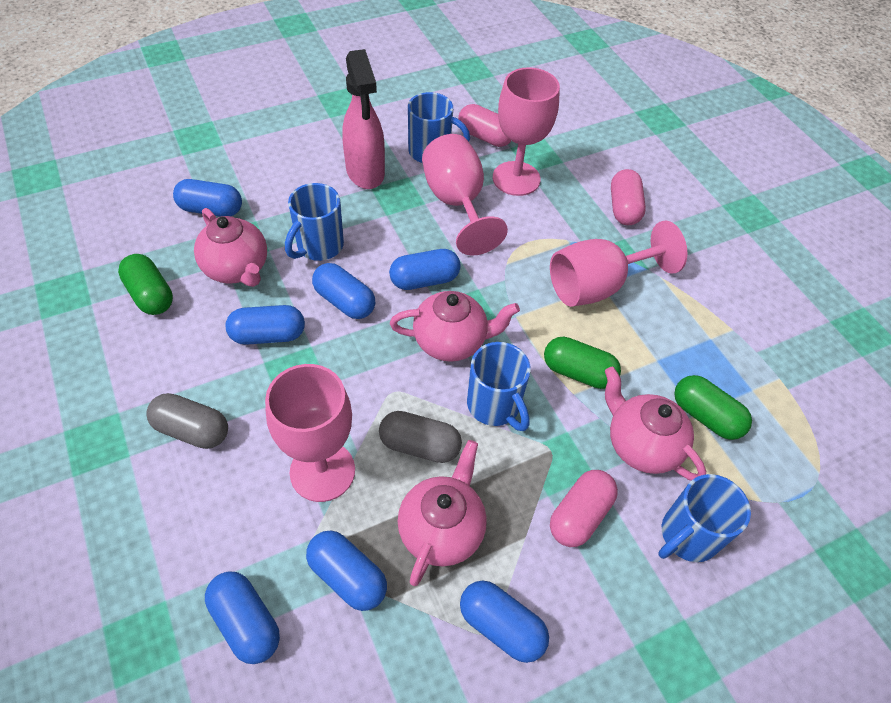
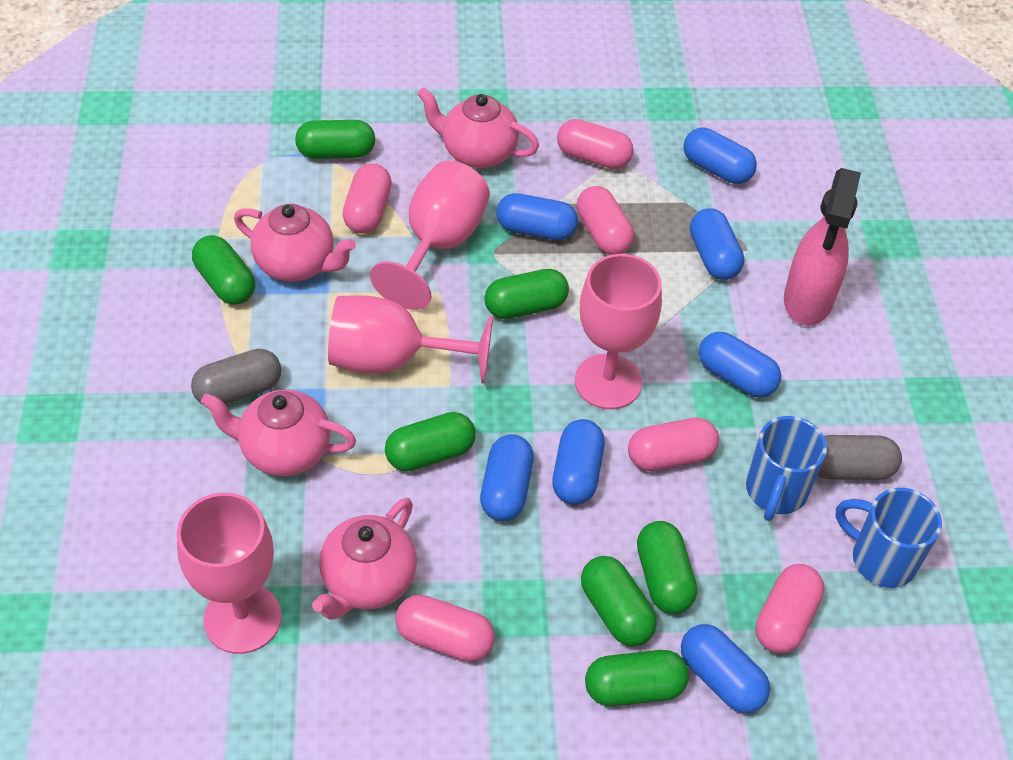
blue mug: [285,183,344,261] [408,92,470,163] [467,342,531,431] [658,474,751,562] = 4 -> [746,416,827,521] [836,488,942,588] = 2
green capsule: [118,254,173,315] [544,337,621,389] [674,375,752,440] = 3 -> [192,235,255,305] [295,120,375,159] [385,412,476,471] [484,269,569,319] [581,556,657,647] [585,650,689,706] [637,521,697,614] = 7
pink capsule: [458,104,511,147] [550,470,618,547] [611,169,646,225] = 3 -> [343,164,392,233] [395,595,495,662] [557,119,634,169] [577,186,634,255] [628,418,719,471] [756,564,824,654] = 6

